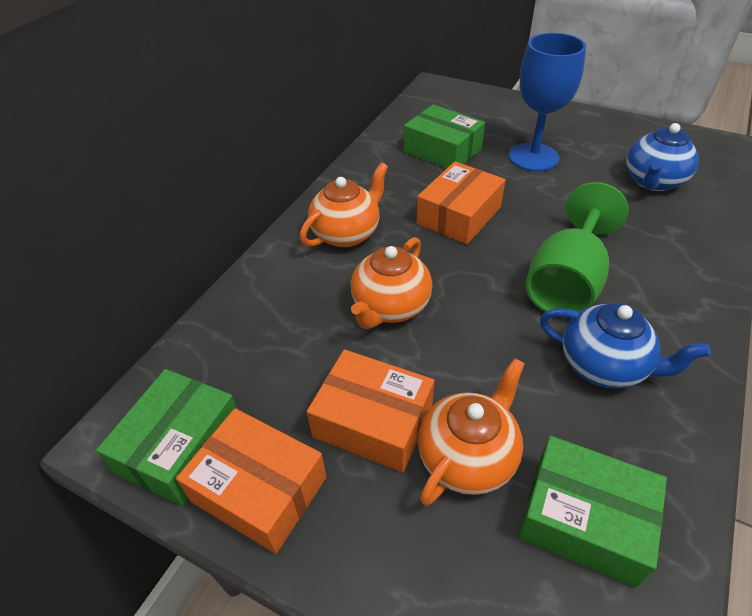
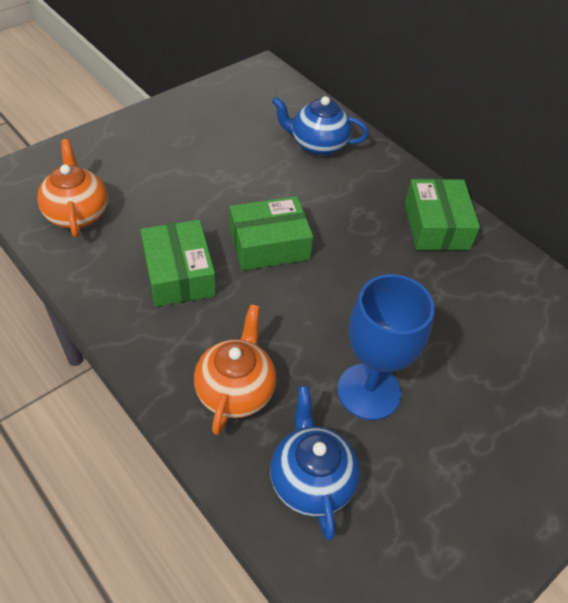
green goblet: [526,182,629,312] = 1 -> none = 0
orange box: [176,408,326,554] [307,349,435,472] [417,161,505,244] = 3 -> none = 0
orange teapot: [300,162,388,247] [351,237,432,329] [418,358,525,506] = 3 -> [37,139,108,237] [194,304,276,435] = 2

